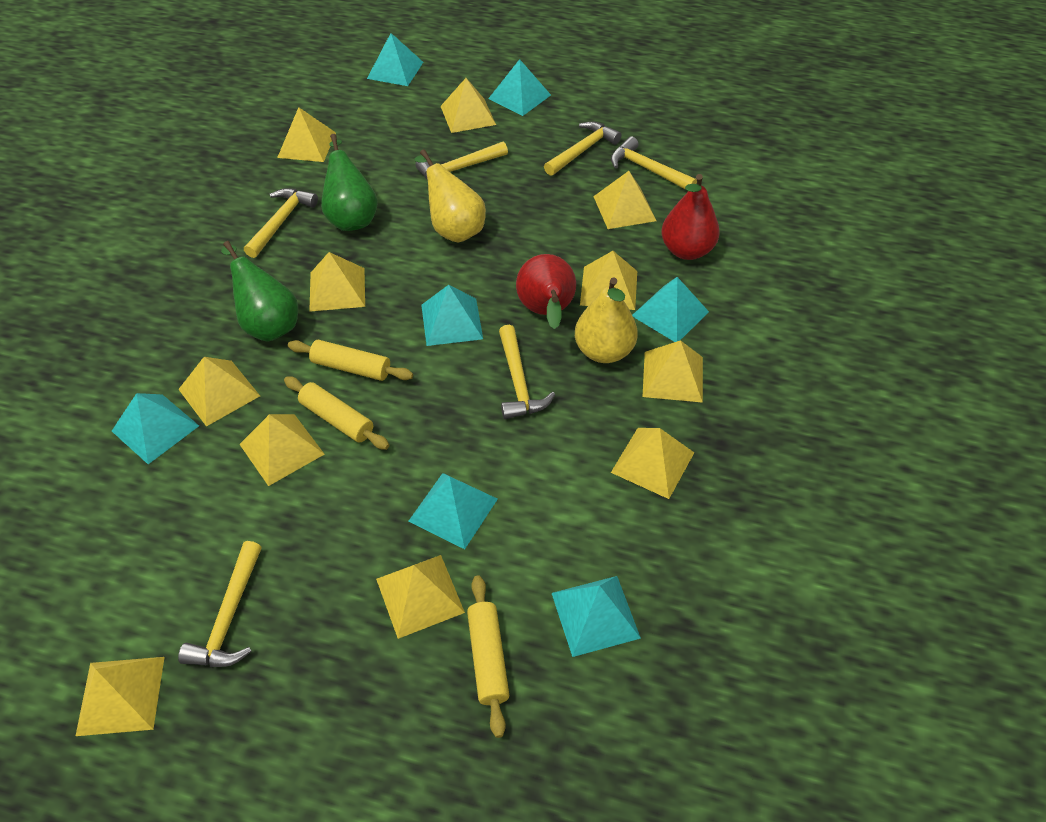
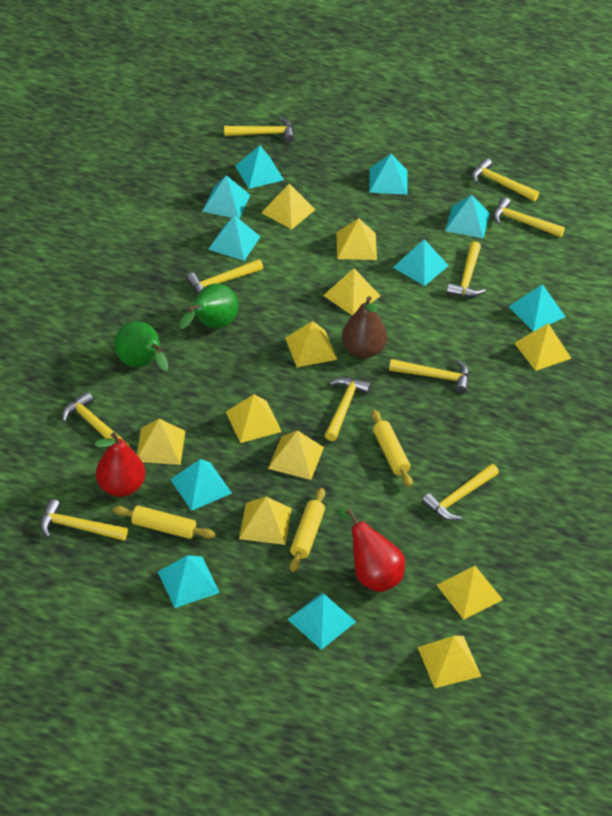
brown pear: none = 0 -> [342,296,387,358] = 1
turquoise pyramid: [112,393,199,464] [367,33,423,86] [408,473,498,549] [421,285,483,346] [488,59,551,116] [552,576,641,657] [632,277,709,342] = 7 -> [158,555,220,608] [170,459,232,511] [202,175,250,219] [208,215,261,261] [235,145,284,189] [287,592,356,650] [369,154,407,195] [393,239,449,286] [445,195,490,238] [508,284,565,332] = 10
yellow hammer: [178,541,262,667] [244,188,318,258] [415,142,508,180] [499,325,555,419] [544,121,621,176] [611,136,697,190] = 6 -> [40,499,128,541] [62,392,130,446] [186,259,263,293] [224,117,295,142] [325,377,371,441] [389,359,469,394] [422,464,499,521] [447,241,486,297] [472,158,539,201] [493,197,565,237] = 10
yellow pear: [414,149,486,243] [575,277,638,363] = 2 -> none = 0

